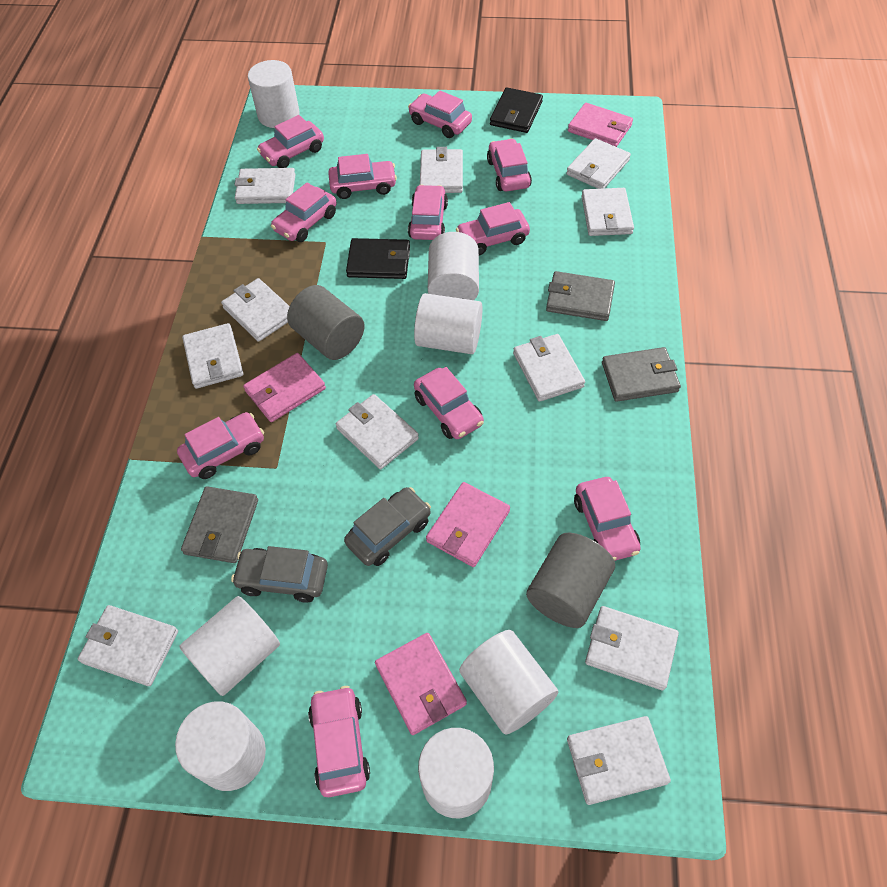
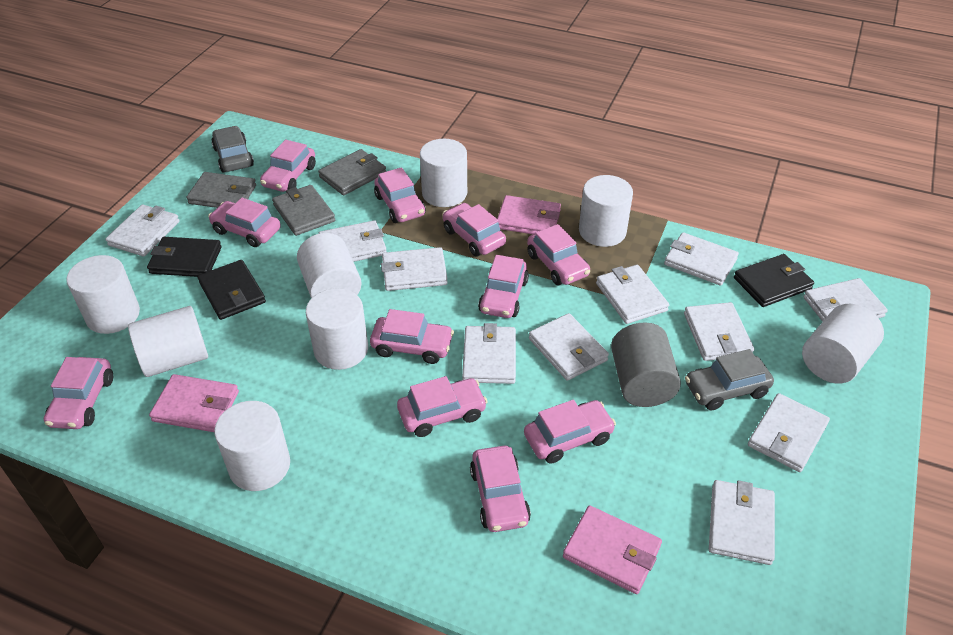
black wallet: [346,238,410,279] [490,87,543,133] = 2 -> [147,237,222,277] [198,260,266,320] [734,254,814,307] = 3
grey cylinder: [287,285,365,360] [526,533,615,628] = 2 -> [611,322,681,407] = 1
pink wallet: [243,353,326,422] [375,633,467,735] [426,482,510,567] [568,103,633,147] = 4 -> [149,374,239,432] [497,195,561,234] [563,505,662,594] = 3
white cylinder: [175,701,266,791] [179,596,280,696] [248,60,300,128] [414,293,483,354] [418,728,494,818] [428,232,479,300] [459,630,558,735] = 7 -> [66,255,140,334] [128,306,208,377] [214,401,290,491] [297,233,362,298] [306,288,368,370] [420,139,467,207] [579,175,633,247] [802,304,884,383] = 8

